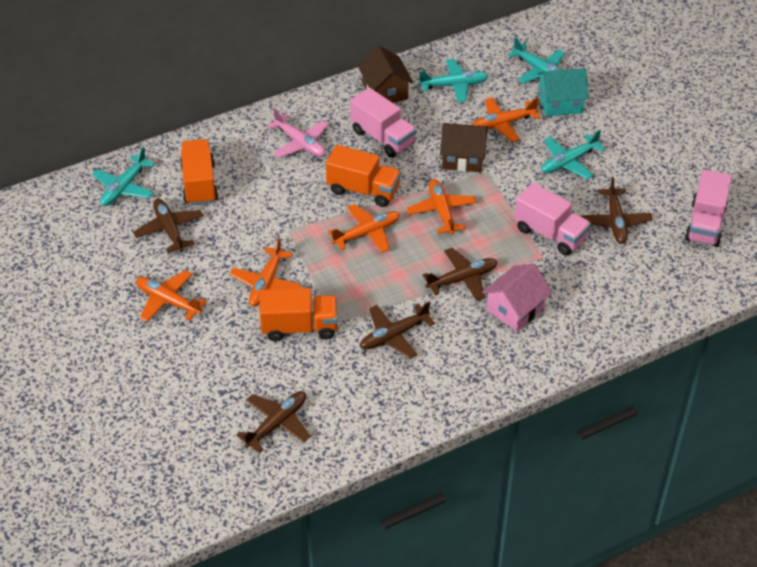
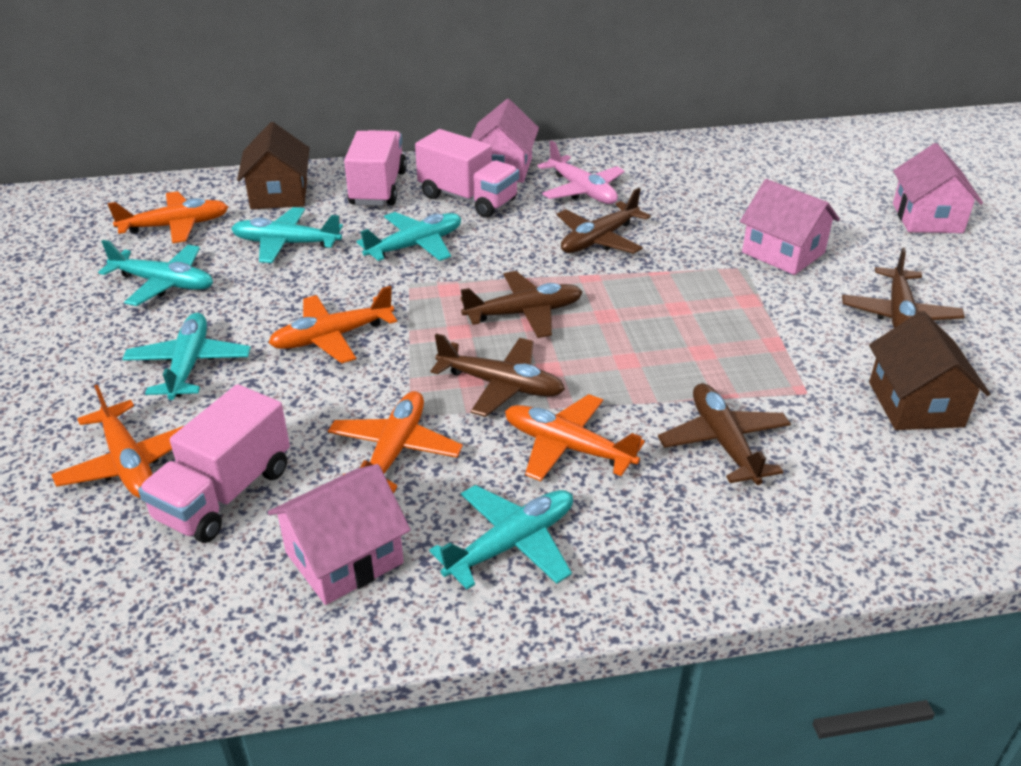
orange truck: [180,139,218,205] [260,288,338,341] [326,145,401,207] = 3 -> none = 0
pink house: [482,264,553,331] = 1 -> [268,464,411,605] [471,99,539,183] [740,179,840,275] [893,143,983,233] = 4
turquoise house: [537,68,589,116] = 1 -> none = 0
turquoise plane: [92,147,155,206] [419,59,488,103] [507,37,565,84] [541,130,606,179] = 4 -> [98,240,213,306] [122,313,251,400] [231,207,343,263] [357,212,461,261] [429,485,573,590] = 5

